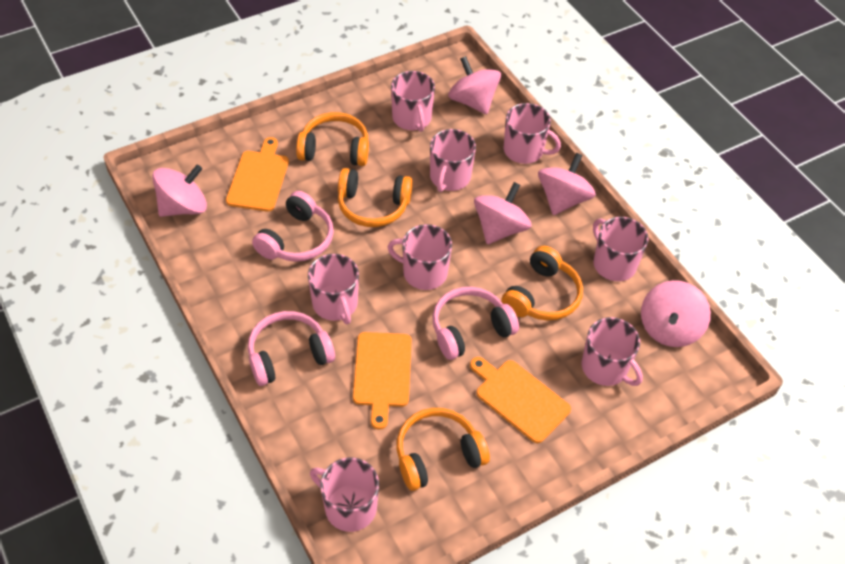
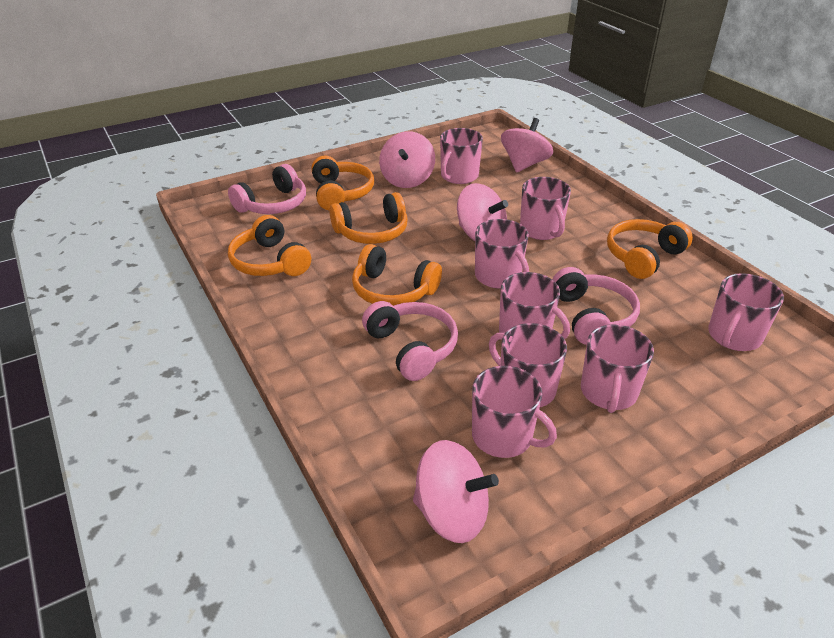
orange cutting board: [226,137,289,212] [353,332,412,430] [470,357,571,443] = 3 -> none = 0
orange headphones: [296,112,369,166] [338,168,413,227] [396,408,490,491] [501,246,583,320] = 4 -> [228,215,311,276] [311,156,374,210] [330,192,408,244] [352,244,442,306] [607,219,693,279] = 5
pink spinning top: [152,164,207,217] [448,56,501,114] [474,182,532,244] [538,153,596,215] [641,280,711,347] = 5 -> [379,131,435,188] [413,440,499,543] [457,183,508,241] [501,118,553,173] = 4

